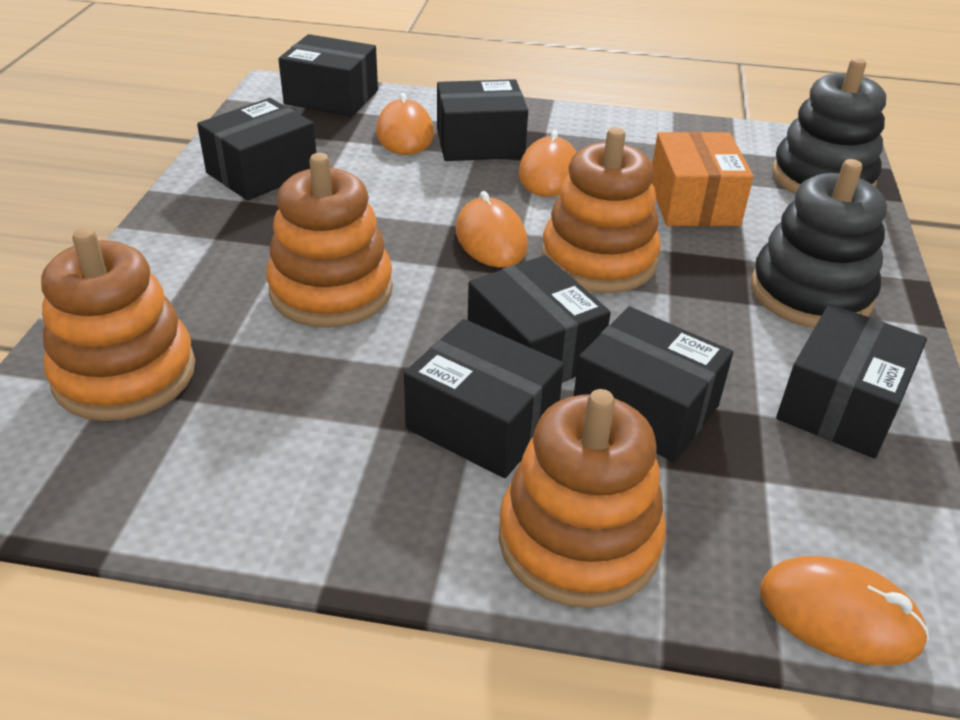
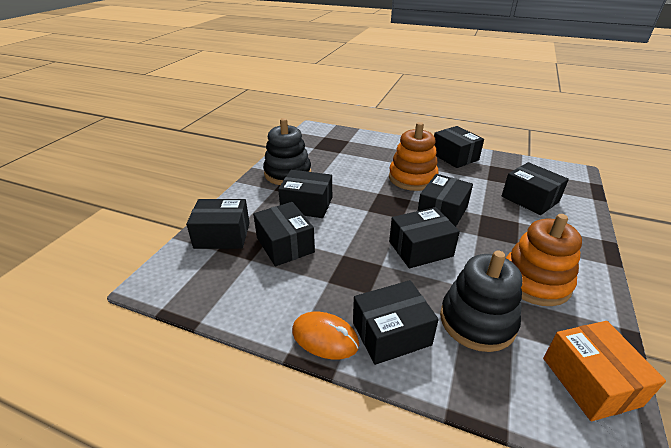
black box: [197,98,316,201] [278,34,378,117] [404,319,564,478] [437,79,528,161] [468,255,611,383] [574,306,733,462] [776,304,927,458] = 7 -> [186,199,250,249] [253,202,315,266] [278,170,332,218] [353,280,439,365] [389,207,460,268] [418,174,473,227] [434,126,484,168] [502,162,569,215] = 8
orange mouse: [376,93,434,155] [456,191,528,268] [518,130,576,197] [760,556,929,666] = 4 -> [292,312,359,359] = 1
orange stacking toy: [41,228,195,421] [266,153,393,328] [498,389,666,608] [542,127,661,293] = 4 -> [389,122,438,191] [506,214,582,306] = 2

